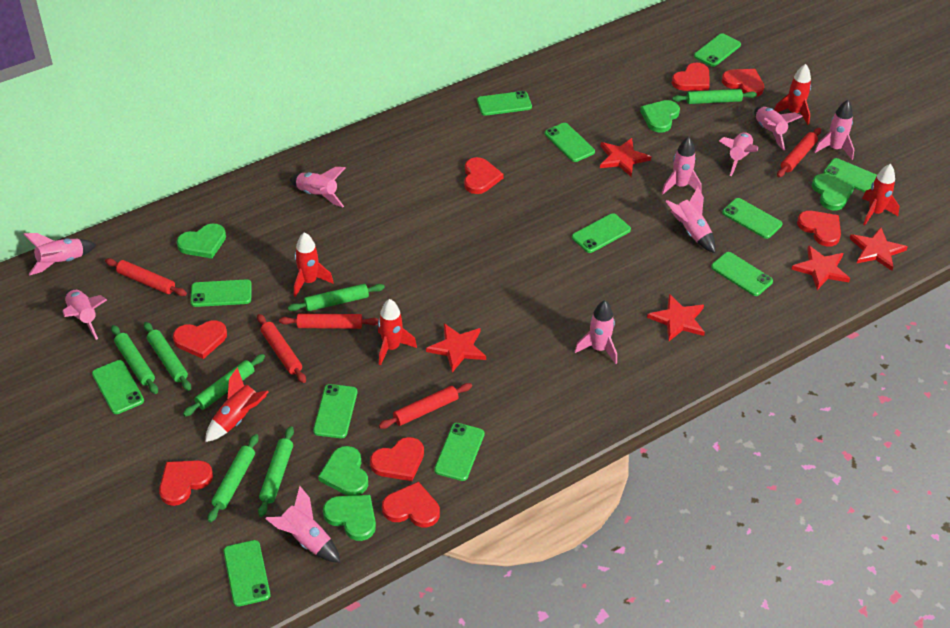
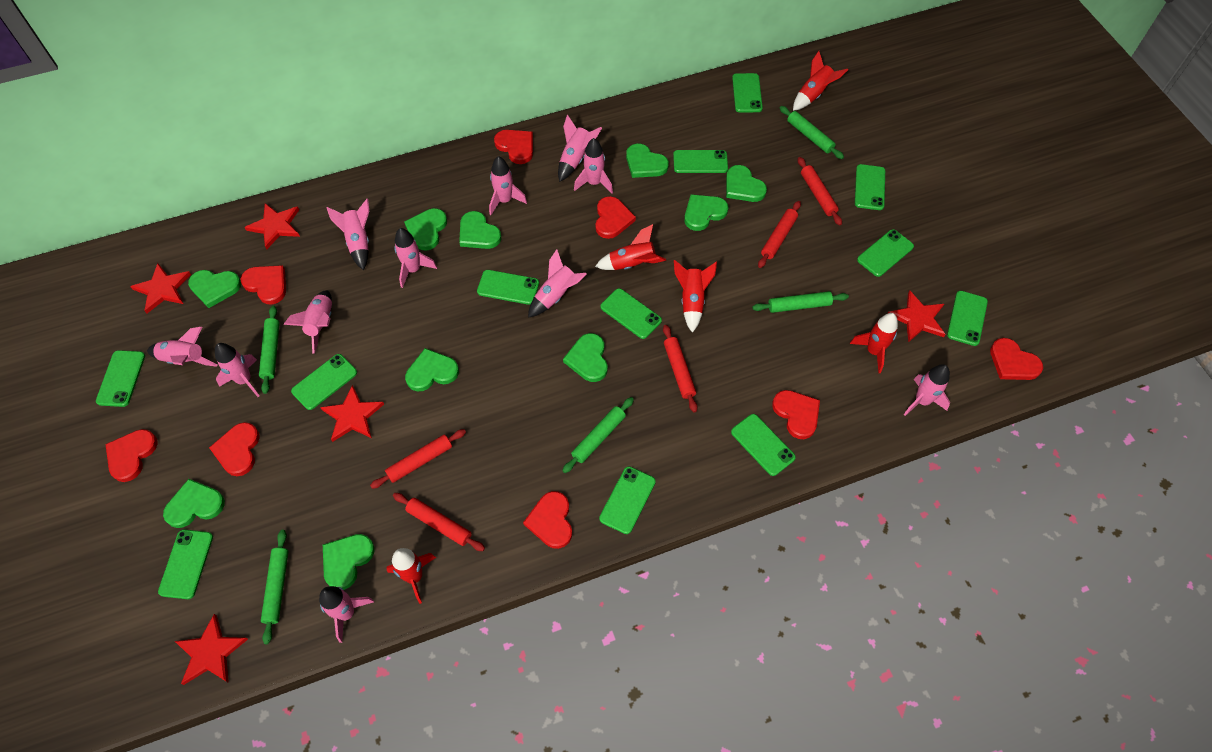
green heart: [176,223,226,258] [318,446,368,496] [323,495,376,541] [640,100,680,133] [812,174,855,210] = 5 -> [163,479,225,528] [188,270,241,308] [323,534,375,590] [404,208,447,251] [405,348,459,391] [459,211,501,249] [563,333,608,382] [626,144,669,178] [684,194,728,231] [726,165,767,202] = 10
green rolling pin: [111,325,158,394] [144,322,191,391] [183,354,265,416] [208,434,258,522] [258,426,294,517] [288,284,385,311] [672,89,757,104] = 7 -> [259,306,280,394] [261,530,289,644] [562,397,634,473] [752,291,849,313] [780,106,844,159] = 5
pink rocket: [24,233,97,276] [63,289,107,340] [265,486,340,563] [290,167,346,207] [574,300,617,364] [662,137,702,194] [666,187,716,253] [719,132,758,176] [754,106,803,150] [814,100,854,160] = 10 -> [147,327,217,367] [215,343,259,397] [284,290,332,354] [319,586,374,643] [326,199,369,270] [394,228,437,288] [489,156,527,215] [528,249,587,318] [558,115,602,182] [574,138,613,194] [904,364,950,416] = 11

